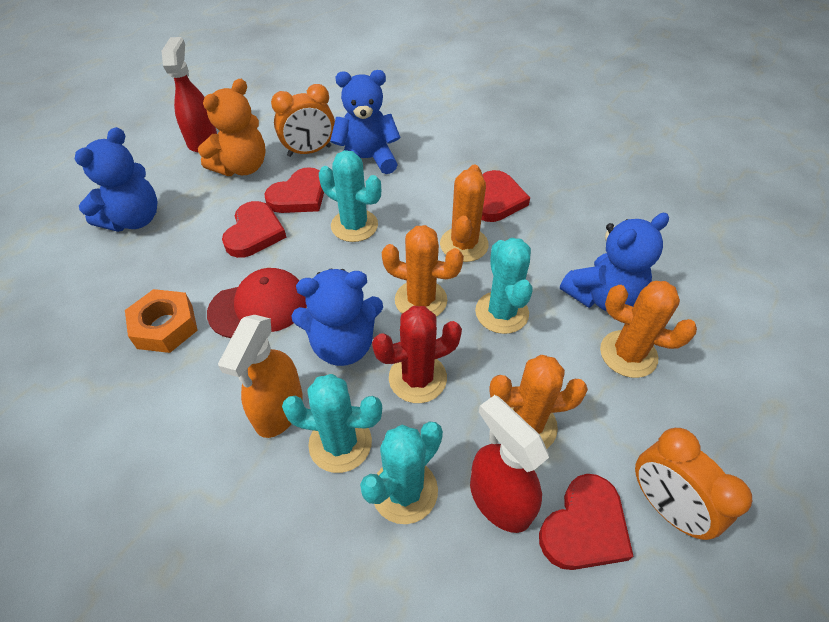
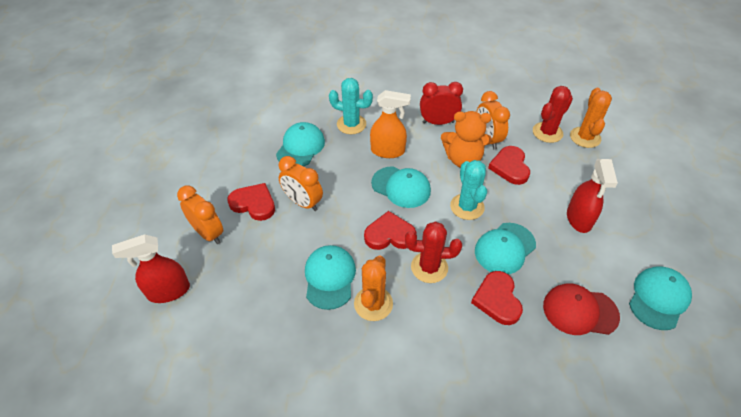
blue teddy bear: [75,127,158,232] [291,269,383,366] [330,70,400,174] [560,213,669,311] = 4 -> none = 0
orange cactus: [382,225,464,317] [440,164,489,262] [490,355,588,449] [600,281,697,378] = 4 -> [354,255,393,321] [570,88,612,148] = 2
orange clock: [271,84,335,157] [635,428,752,540] = 2 -> [177,186,223,244] [279,156,323,211] [476,91,510,149] = 3
orange nut: [125,289,198,353] = 1 -> none = 0
red cactus: [372,306,462,403] = 1 -> [405,221,462,283] [533,86,573,143] = 2
red clock: none = 0 -> [420,82,463,125] = 1
turquoise cactus: [282,374,382,473] [319,150,381,242] [360,422,443,524] [475,238,533,334] = 4 -> [329,78,373,134] [450,160,487,220] = 2
turquoise cap: none = 0 -> [276,122,325,166] [305,245,356,310] [371,166,431,208] [475,223,536,274] [629,266,692,330] = 5

